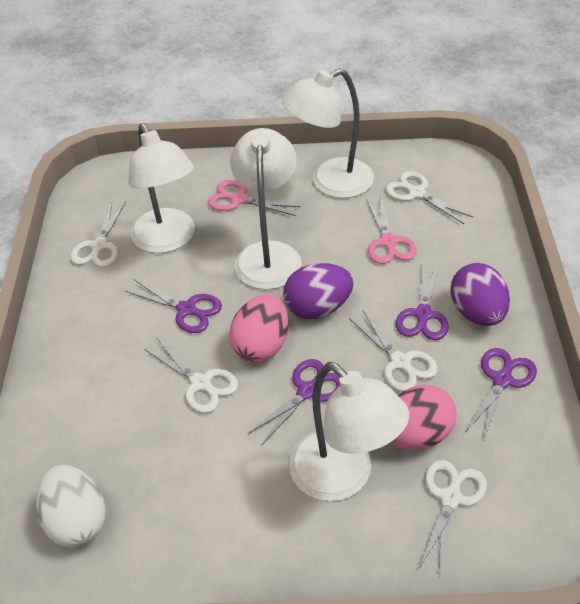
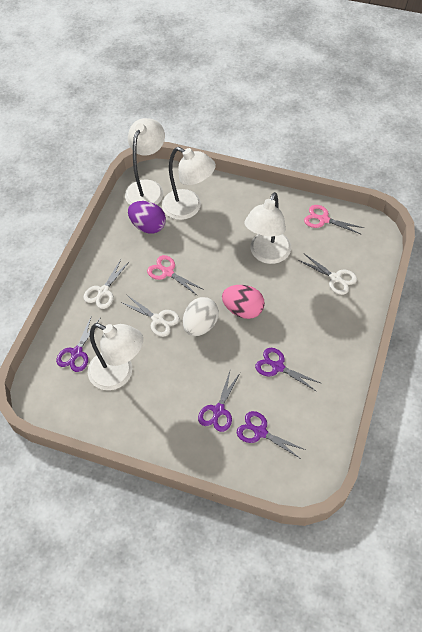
pink egg: [229,294,288,363] [389,385,457,450] = 2 -> [222,285,265,319] = 1
purple egg: [283,263,354,319] [450,263,510,326] = 2 -> [128,201,166,234] = 1
white scissors: [70,201,126,267] [144,338,238,413] [349,311,438,392] [386,171,473,224] [419,460,487,577] = 5 -> [83,259,130,309] [122,295,180,337] [298,254,357,295] = 3

